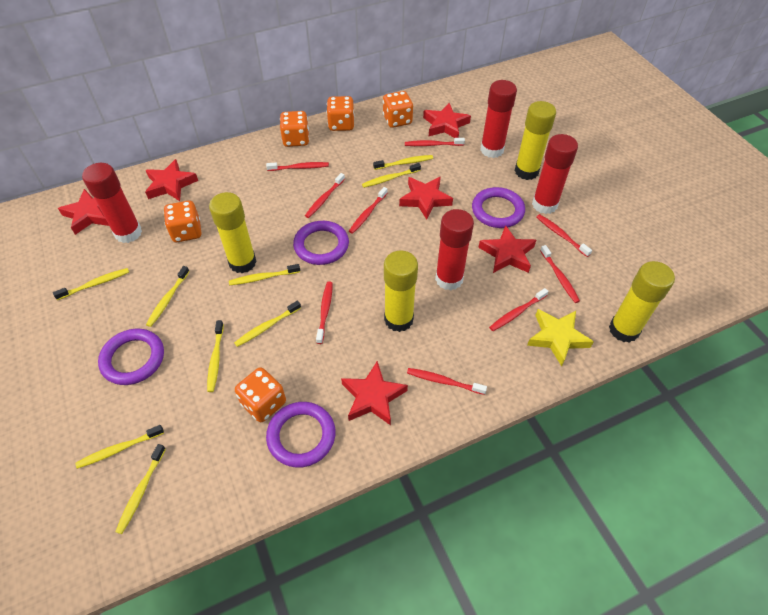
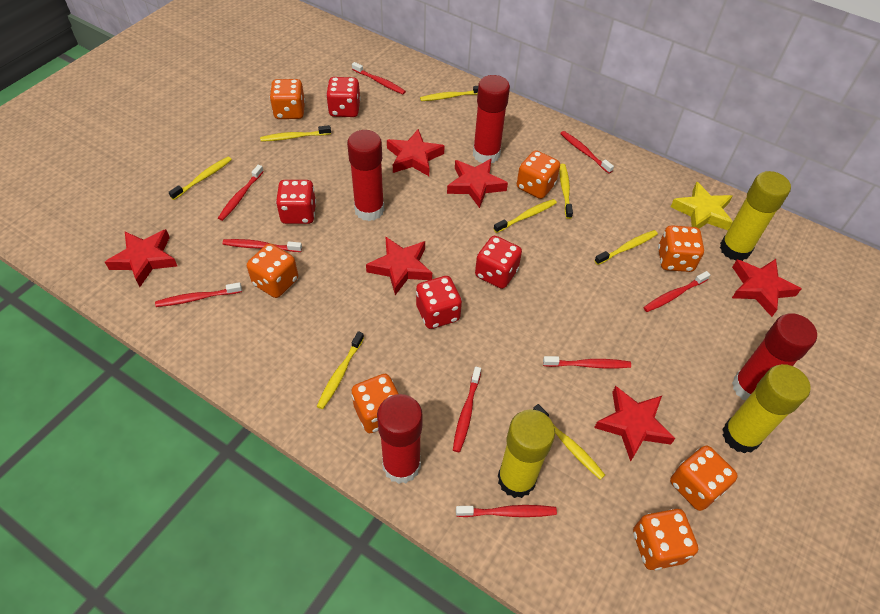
orange dice: [164,201,201,242] [235,367,286,422] [280,111,309,147] [327,96,354,131] [383,91,413,128] = 5 -> [247,243,298,298] [270,79,305,119] [351,374,399,434] [517,150,560,199] [633,509,698,570] [658,225,704,272] [670,446,738,511] = 7
purple ring: [98,329,164,385] [266,402,336,468] [293,221,349,265] [472,187,525,228] = 4 -> none = 0
red dice: none = 0 -> [276,180,316,224] [326,77,361,117] [416,276,462,329] [475,236,522,289] = 4
yellow glue stick: [209,192,257,273] [384,251,418,332] [515,101,556,180] [609,261,675,343] = 4 -> [498,409,555,498] [720,171,791,261] [722,364,810,454] = 3
yellow toothbrush: [53,268,129,300] [75,425,164,469] [115,444,166,534] [146,266,190,327] [207,320,224,392] [229,264,300,285] [234,300,301,347] [362,163,421,188] [373,155,433,170] = 9 -> [169,157,232,200] [260,125,331,142] [317,331,364,409] [420,86,478,101] [494,199,557,233] [533,404,605,480] [559,164,573,219] [594,230,658,265] = 8

